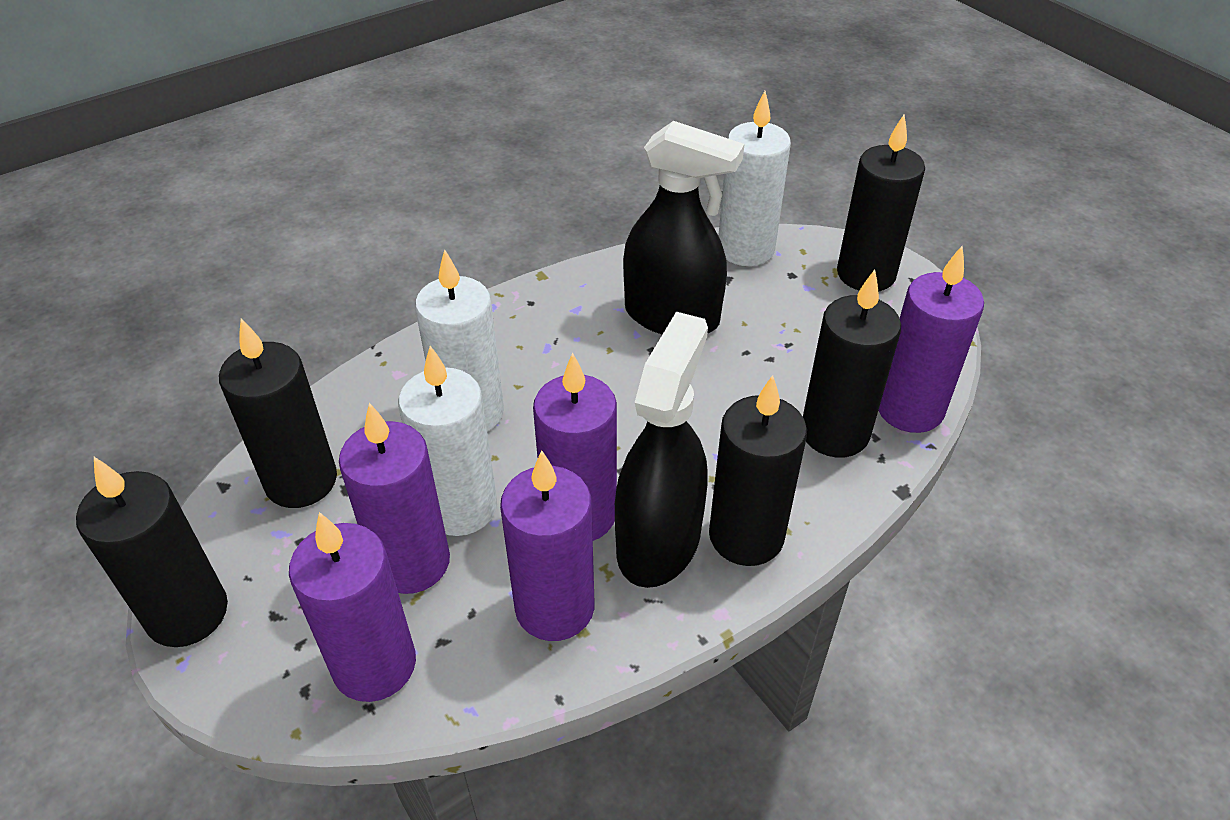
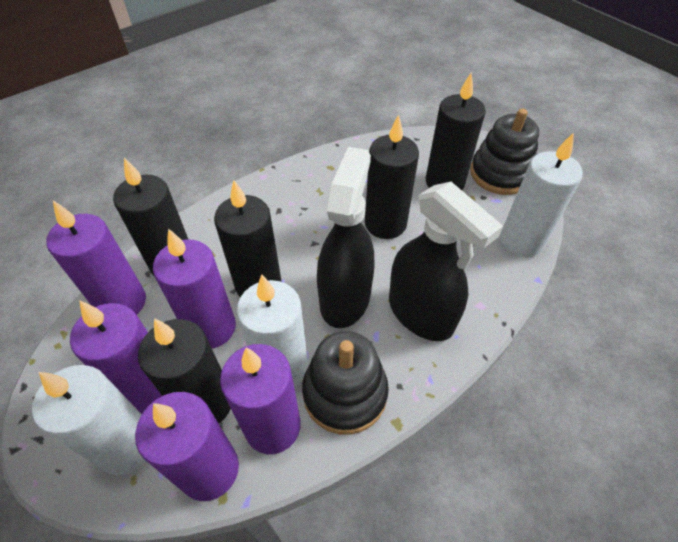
black stacking toy: none = 0 -> [302,331,389,435] [470,109,539,195] = 2

